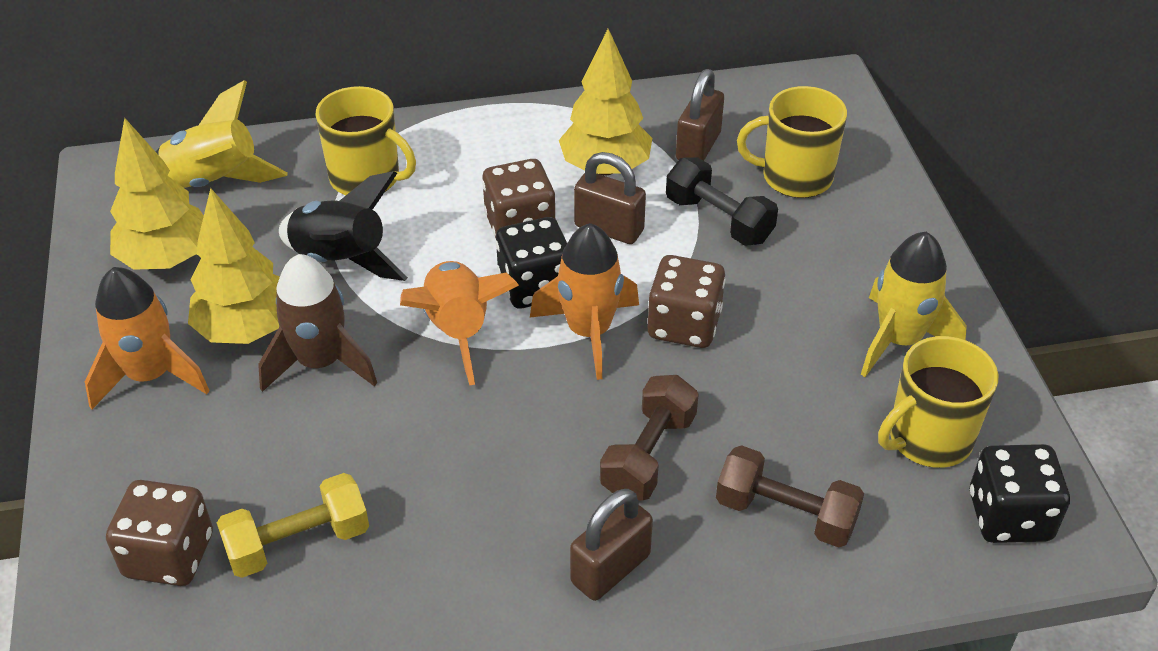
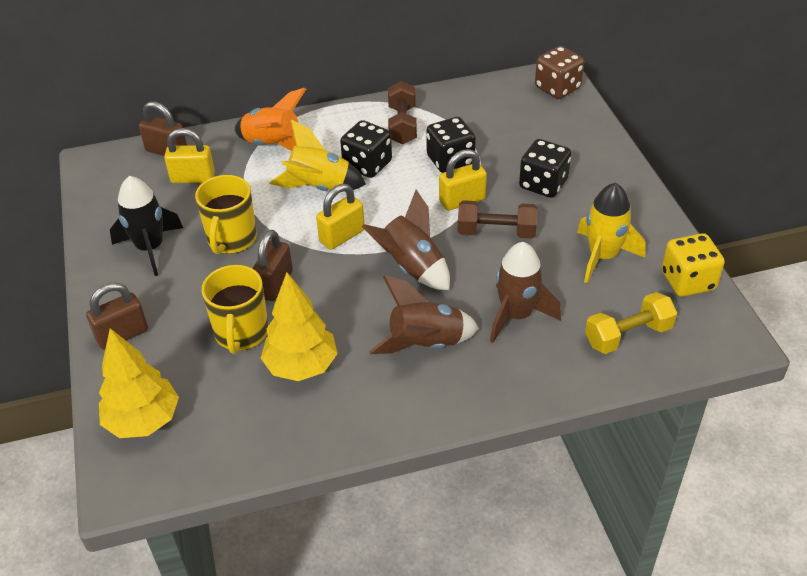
black dice: [496,217,567,309] [970,444,1070,543] = 2 -> [340,120,392,178] [426,117,476,173] [519,139,571,198] = 3
black dumbbell: [666,157,778,246] = 1 -> none = 0
brown dice: [106,480,213,586] [482,159,556,238] [647,255,725,348] = 3 -> [535,46,584,99] = 1
brown rocket: [258,254,377,392] = 1 -> [361,190,450,290] [369,276,479,354] [490,242,561,343] = 3
orange rocket: [85,267,210,409] [400,261,519,385] [530,223,639,380] = 3 -> [235,88,306,151] = 1
yellow dice: none = 0 -> [662,233,725,297] = 1
yellow mug: [315,86,416,196] [737,86,847,198] [878,336,999,468] = 3 -> [195,175,257,254] [202,265,268,354] = 2
yellow padlock: none = 0 -> [164,128,215,183] [316,184,364,250] [439,149,487,211] = 3
yellow tree: [110,118,204,270] [188,188,280,344] [559,29,652,175] = 3 -> [99,328,179,438] [261,272,338,381] = 2

